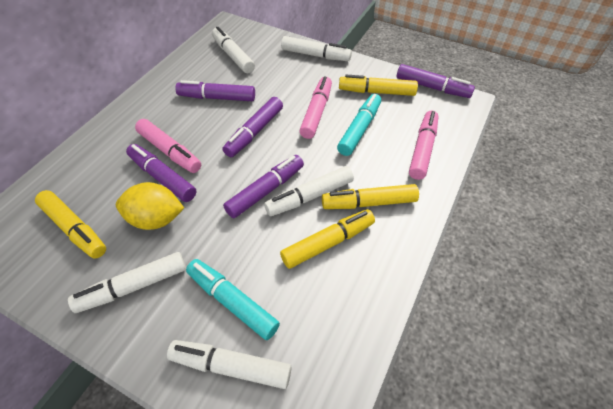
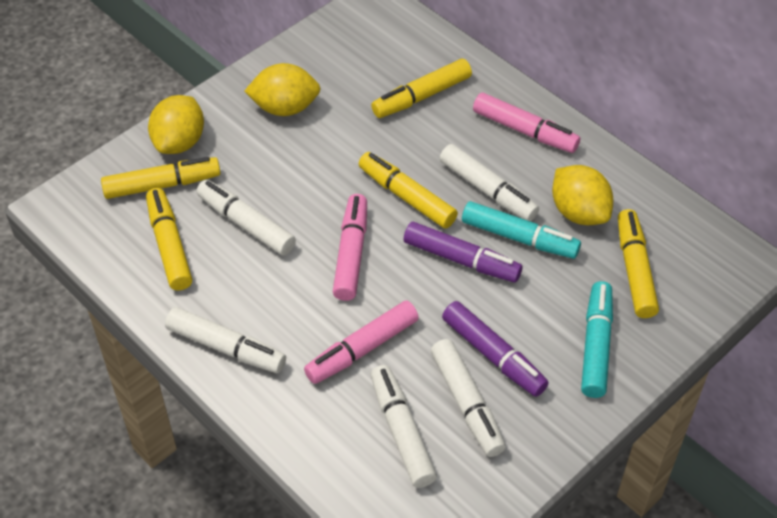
purple marker: [126,144,196,202] [175,80,255,101] [223,97,283,157] [223,155,304,218] [397,64,475,98] = 5 -> [404,222,522,283] [442,301,549,397] = 2
yellow lemon: [116,182,184,230] = 1 -> [148,95,204,154] [244,63,321,116] [552,165,613,225] = 3
yellow marker: [35,190,106,259] [280,209,375,269] [322,184,419,209] [339,75,418,96] = 4 -> [101,157,221,199] [146,188,192,291] [359,152,458,229] [371,59,472,118] [618,209,659,318] = 5

